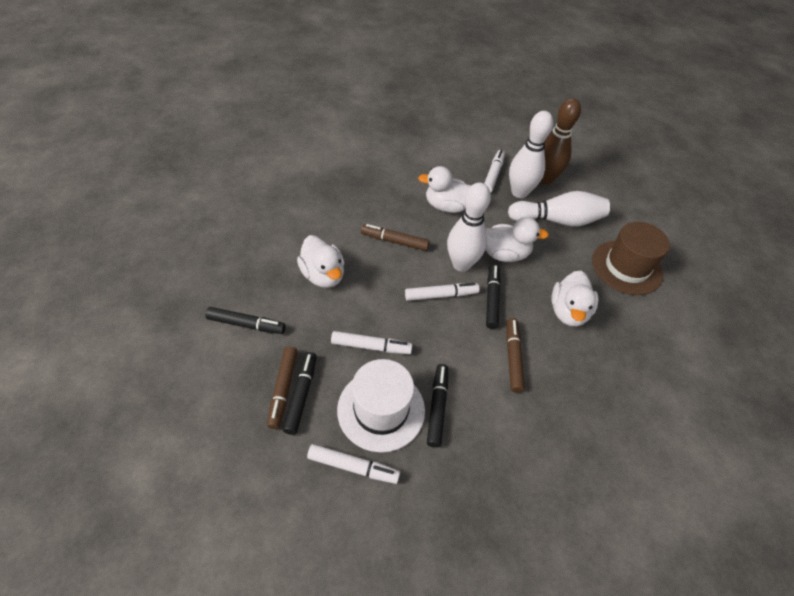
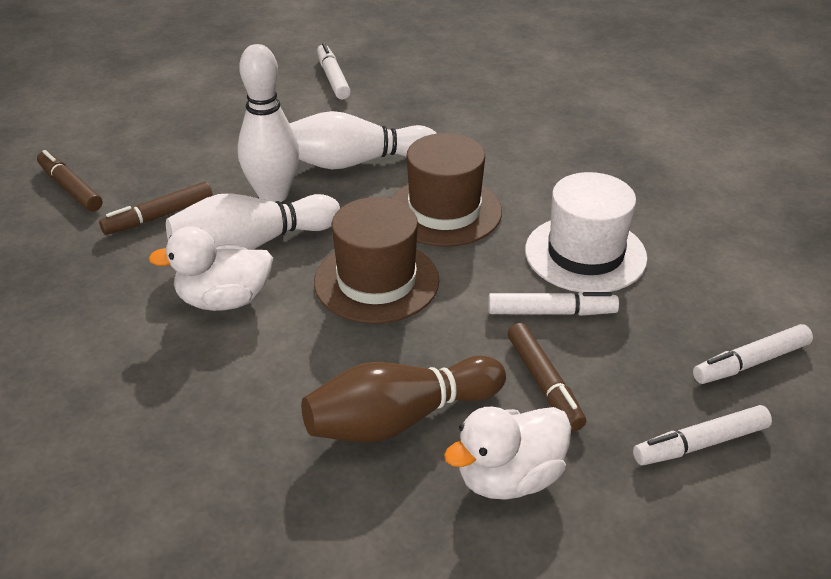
black marker: [205,307,286,334] [283,352,317,435] [427,364,448,448] [486,264,501,329] = 4 -> none = 0
brown hat: [592,222,670,295] = 1 -> [314,197,439,324] [391,133,502,247] = 2
white duck: [297,235,345,288] [418,166,471,213] [485,217,549,262] [551,271,598,327] = 4 -> [148,227,273,311] [444,407,571,500] = 2

